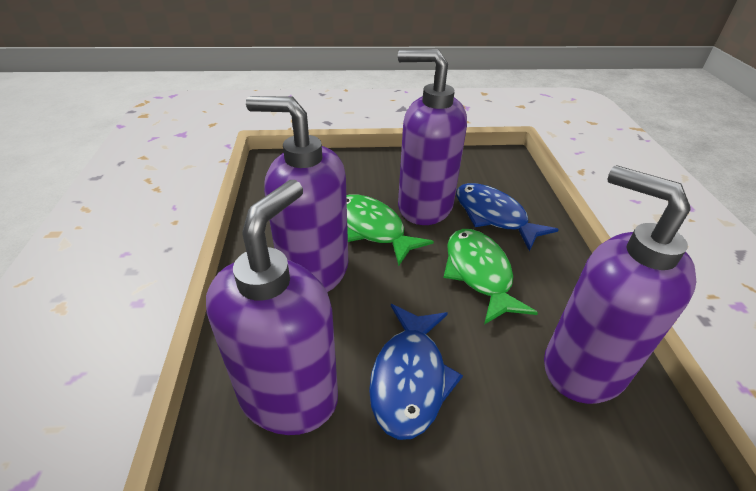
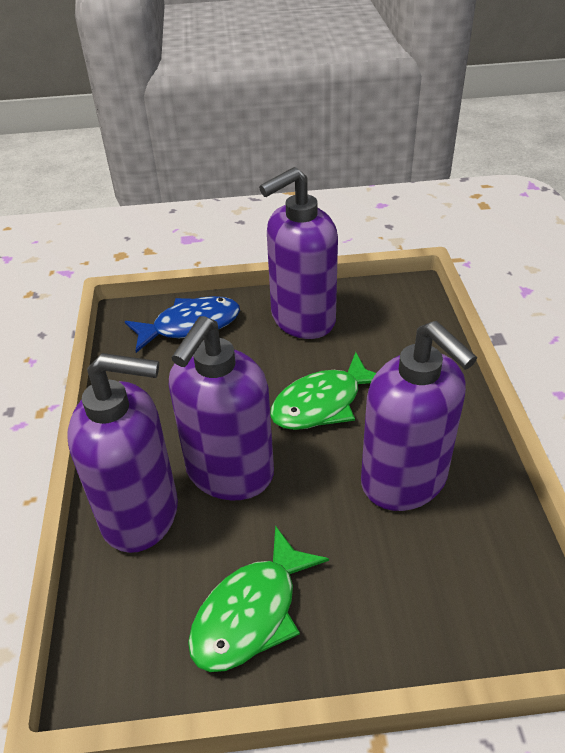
blue fish: [369,304,463,440] [456,183,559,251] = 2 -> [125,296,240,353] = 1

